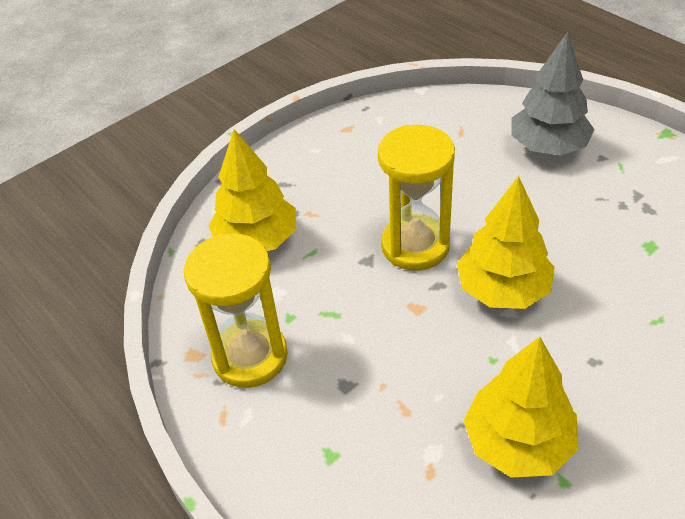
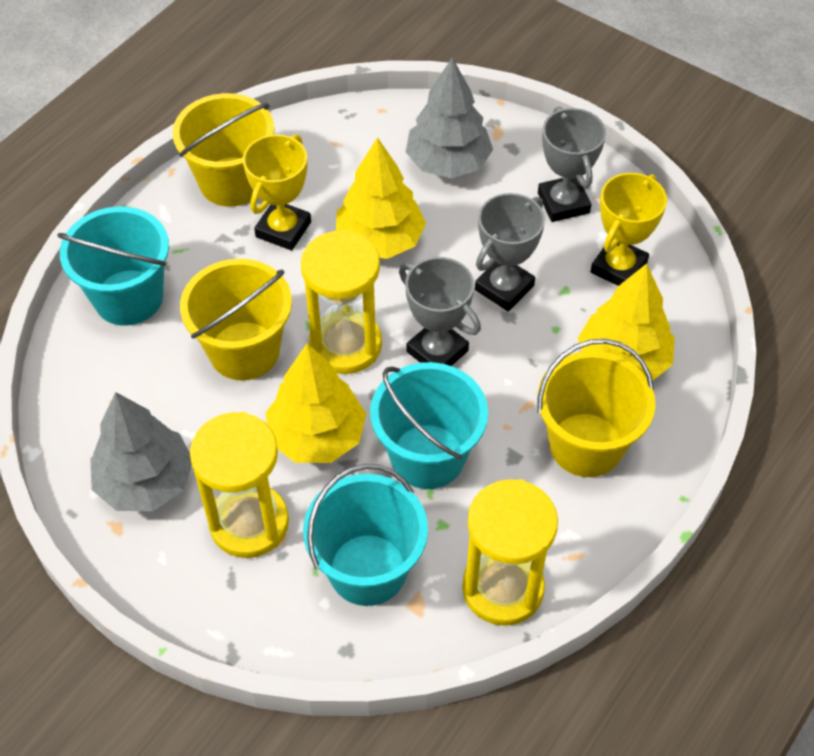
grey tree: [511,32,594,156] = 1 -> [90,392,192,511] [406,57,493,178] = 2
grey trophy: none = 0 -> [399,257,481,366] [475,193,545,311] [538,107,606,222] = 3
turquoise bucket: none = 0 -> [57,206,169,326] [303,464,428,606] [370,362,488,489] = 3
yellow bucket: none = 0 -> [172,93,274,206] [180,259,292,380] [537,339,655,477] = 3
yellow hourglass: [184,233,288,388] [378,125,455,271] = 2 -> [190,412,289,558] [301,230,382,374] [462,479,558,626] = 3
yellow trophy: none = 0 -> [243,134,311,250] [590,173,667,286] = 2

